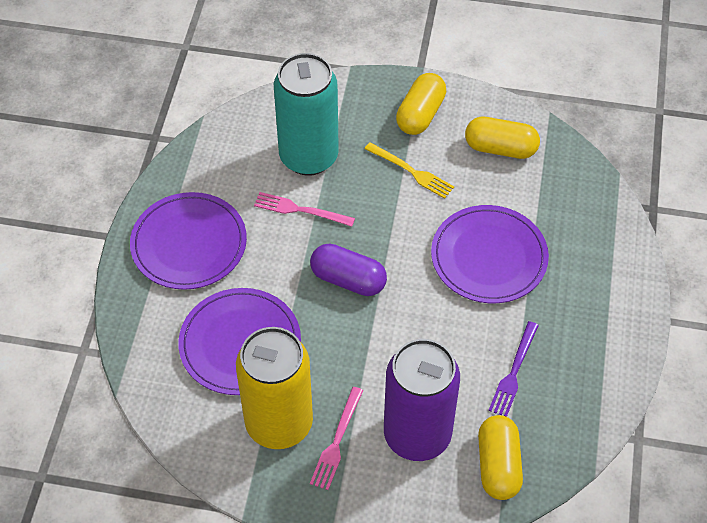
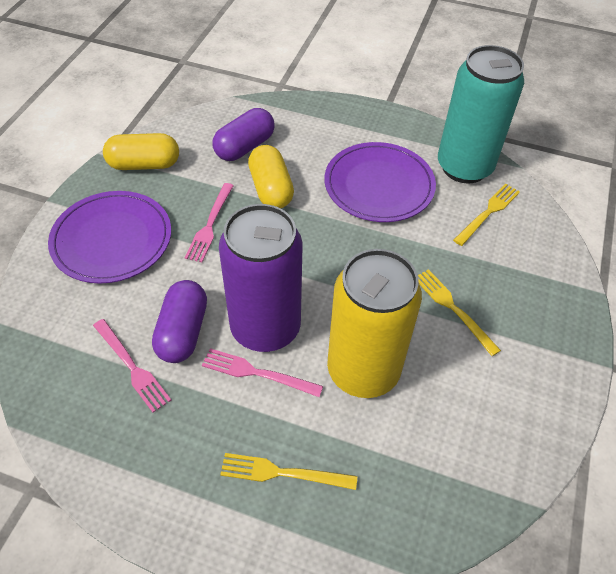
pink fork: [254,192,355,227] [310,387,363,490] = 2 -> [93,319,171,413] [185,183,234,262] [202,348,323,397] = 3
purple capsule: [310,244,387,296] = 1 -> [152,280,207,363] [212,108,274,161] = 2
purple fork: [489,321,539,417] = 1 -> none = 0
purple plate: [130,192,247,290] [178,288,301,395] [431,205,549,303] = 3 -> [48,191,171,284] [324,142,436,222] = 2
yellow capsule: [396,73,446,135] [465,117,540,159] [478,415,523,500] = 3 -> [103,133,179,170] [248,145,294,208] = 2
yellow fork: [365,142,454,199] = 1 -> [220,453,357,490] [418,269,501,356] [453,184,520,246] = 3

